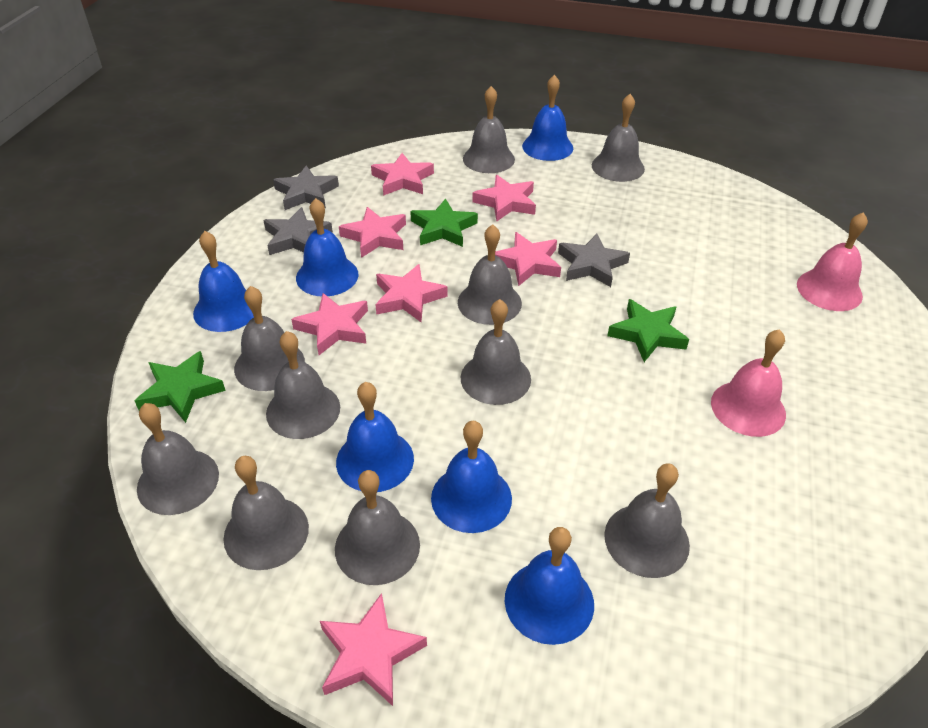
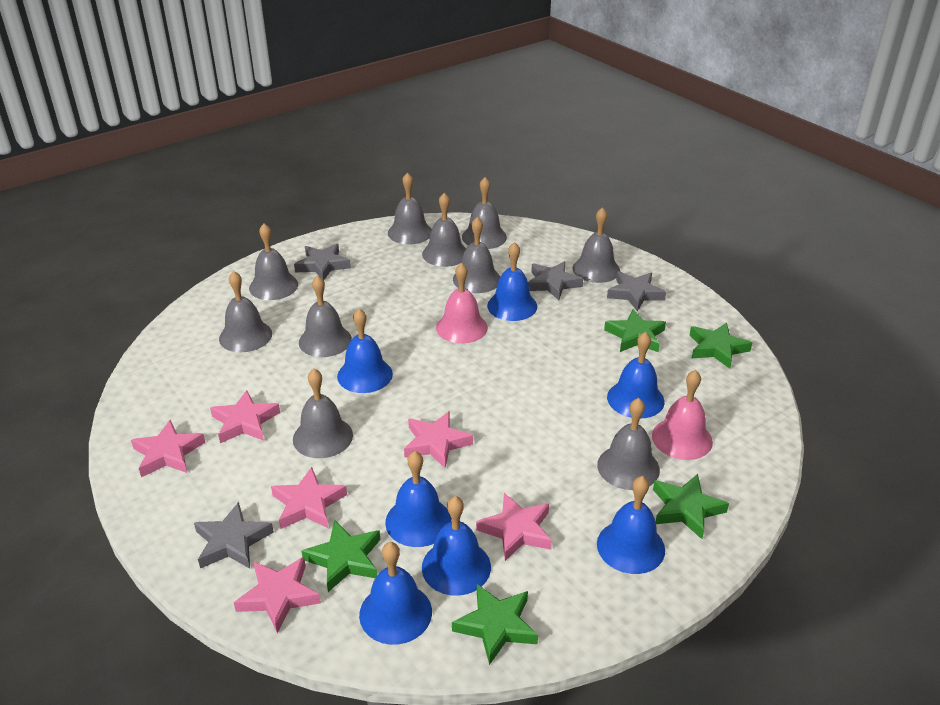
blue bell: [193,231,254,332] [296,198,359,296] [336,382,414,492] [431,421,512,533] [505,527,594,645] [522,75,573,161] = 6 -> [337,309,393,393] [359,542,432,645] [385,451,451,547] [422,496,491,596] [487,242,537,321] [597,476,665,574] [607,332,665,418] = 7
green star: [135,351,226,423] [410,198,478,247] [607,299,689,362] = 3 -> [301,520,380,592] [452,584,538,665] [604,309,666,352] [653,474,729,539] [690,323,752,369] = 5
grey star: [263,207,333,255] [273,165,339,210] [558,234,630,287] = 3 -> [194,502,274,569] [294,244,351,280] [528,261,583,300] [607,271,666,311] = 4
pink star: [291,293,368,355] [320,593,427,706] [339,207,406,258] [371,153,434,196] [375,264,448,322] [472,175,536,221] [495,232,561,286] = 7 -> [131,420,205,477] [210,390,280,443] [234,557,321,633] [271,467,347,529] [404,411,473,468] [476,493,552,561] = 6

